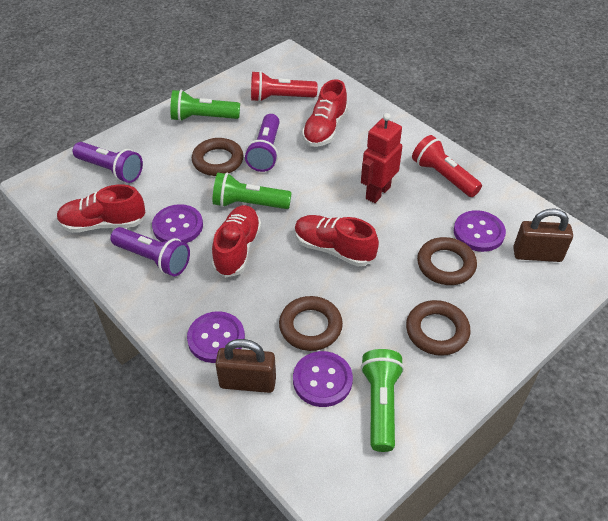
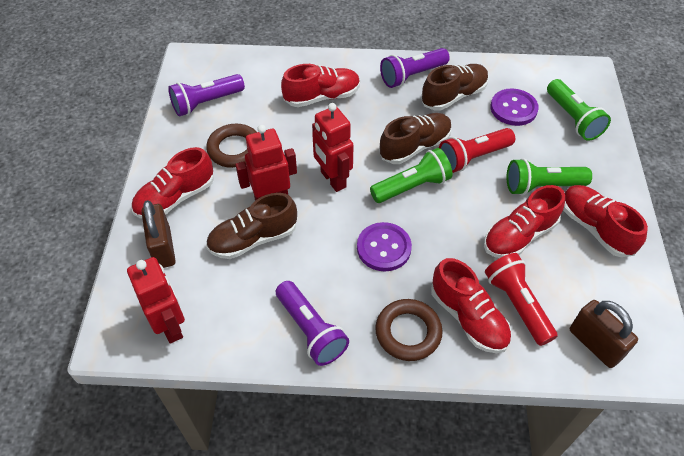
brown ring: [192,138,244,176] [279,296,343,351] [406,300,471,356] [417,237,477,285] = 4 -> [206,124,257,168] [375,299,443,361] = 2
brown shoe: none = 0 -> [206,193,297,259] [379,113,452,164] [421,64,489,111] = 3
purple button: [152,204,203,243] [187,311,245,363] [293,351,353,407] [454,210,506,252] = 4 -> [357,222,412,271] [490,88,539,126] = 2
red robot: [361,113,402,203] = 1 -> [127,257,185,344] [235,125,297,201] [312,103,354,192] = 3
red shoe: [57,185,146,233] [212,205,261,278] [294,215,379,266] [302,79,348,147] = 4 -> [131,147,214,219] [281,64,360,107] [431,258,512,353] [484,185,565,258] [563,185,648,257] = 5

